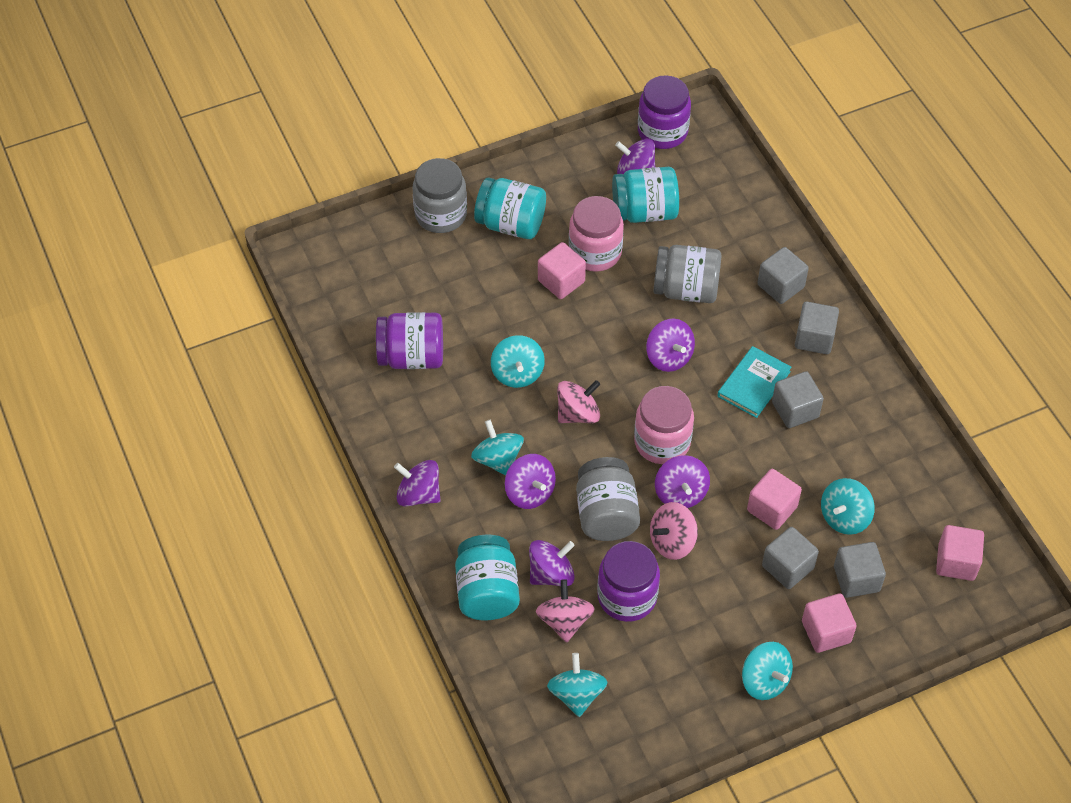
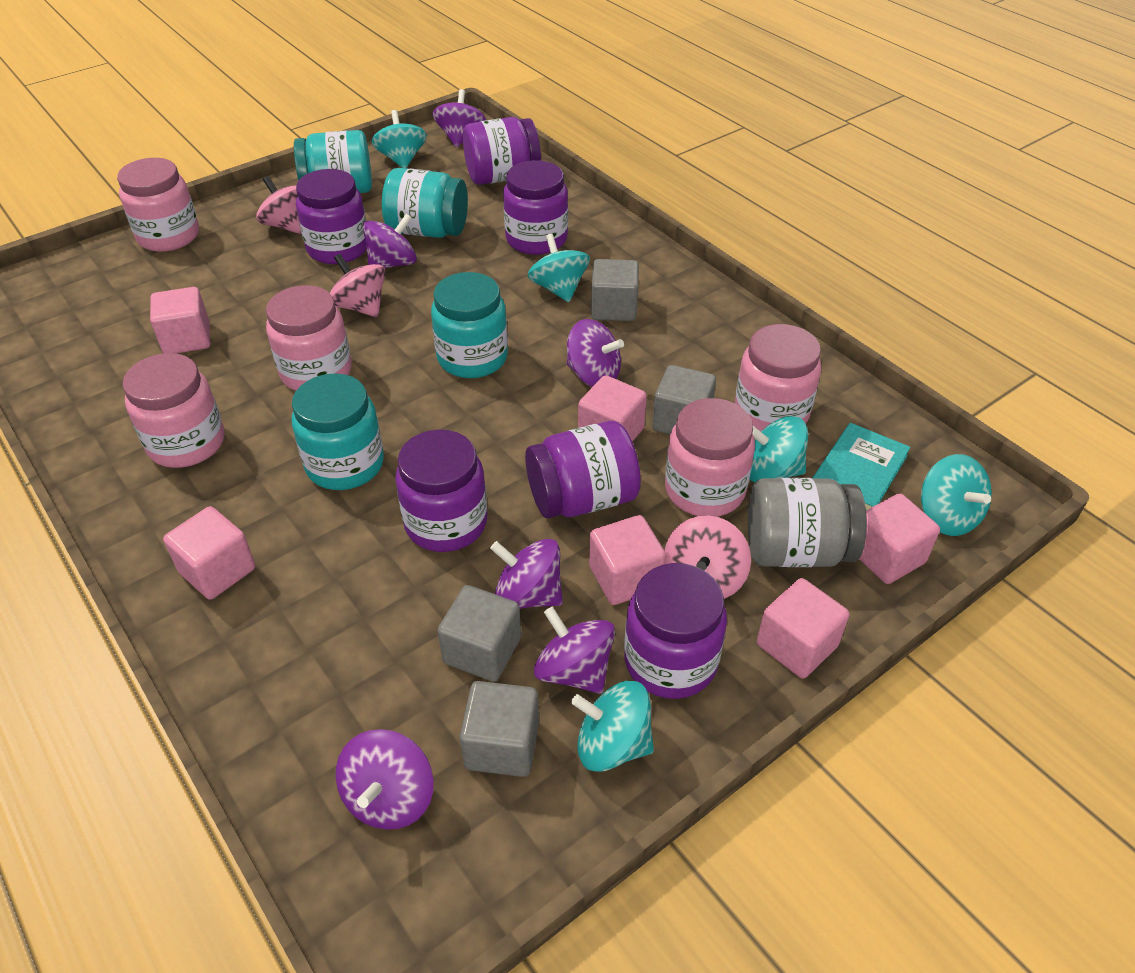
grey cube: [757,247,809,304] [762,527,819,589] [772,371,824,428] [795,302,839,354] [834,542,886,598] = 5 -> [438,585,521,682] [460,681,539,777] [591,259,639,321] [652,365,716,434] = 4
grey jar: [412,158,467,233] [576,457,640,541] [654,245,722,303] = 3 -> [748,478,867,567] = 1
pink cube: [538,242,586,299] [747,469,802,530] [802,593,857,653] [936,525,984,581] = 4 -> [150,287,210,354] [163,506,255,600] [578,375,647,442] [589,515,666,605] [757,578,850,679] [859,493,940,584] = 6
pink jar: [569,196,624,272] [634,386,694,464] = 2 -> [117,158,199,252] [122,353,224,468] [266,285,351,391] [665,398,755,517] [735,324,821,432] = 5
purple jar: [376,312,443,369] [597,541,660,622] [638,75,691,149] = 3 -> [296,169,367,264] [395,430,487,552] [463,117,541,185] [503,160,568,255] [525,421,641,518] [624,563,727,699] = 6
turquoise jar: [455,535,520,620] [474,177,546,239] [612,167,679,223] = 3 -> [292,373,384,490] [294,130,372,193] [382,168,468,238] [431,272,508,378] = 4

